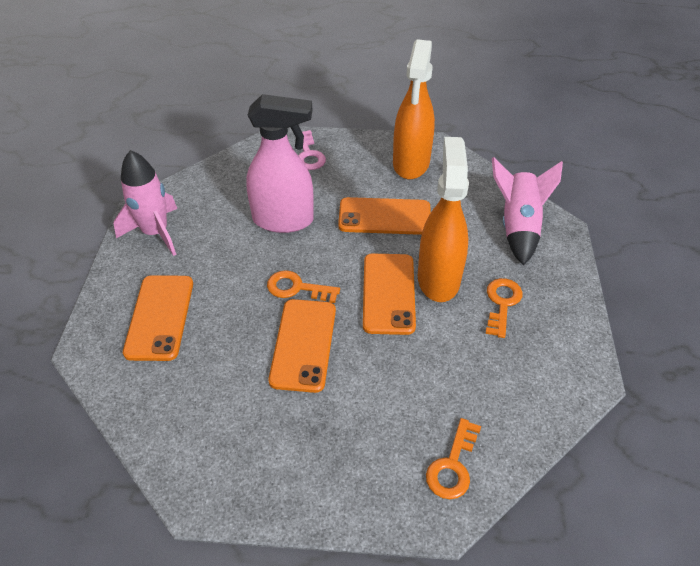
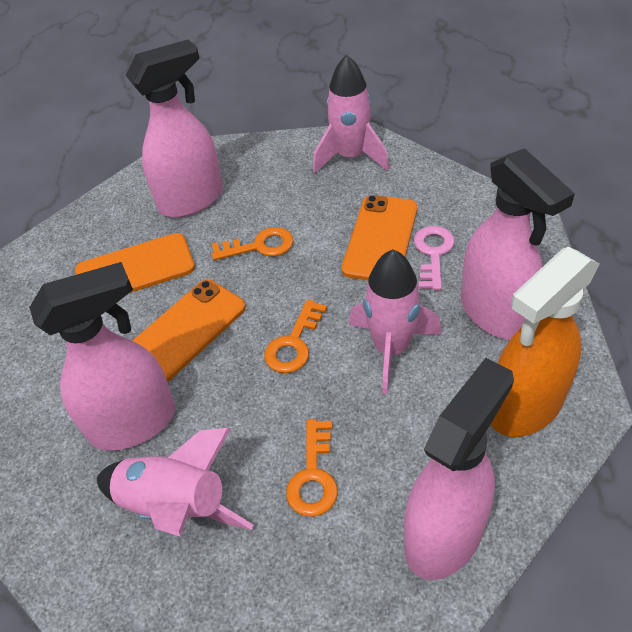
orange phone: [123,275,193,361] [269,299,336,393] [338,197,431,235] [363,254,416,335] = 4 -> [75,233,195,293] [132,280,246,382] [342,195,418,280] = 3
orange spray bottle: [393,39,435,179] [418,137,469,302] = 2 -> [491,247,600,437] = 1
pink rocket: [114,150,177,256] [492,157,563,266] = 2 -> [96,428,254,536] [313,55,389,173] [349,250,441,394] = 3
pink spray bottle: [246,94,314,233] = 1 -> [29,262,176,451] [126,39,223,218] [404,358,514,580] [461,148,575,340] = 4

